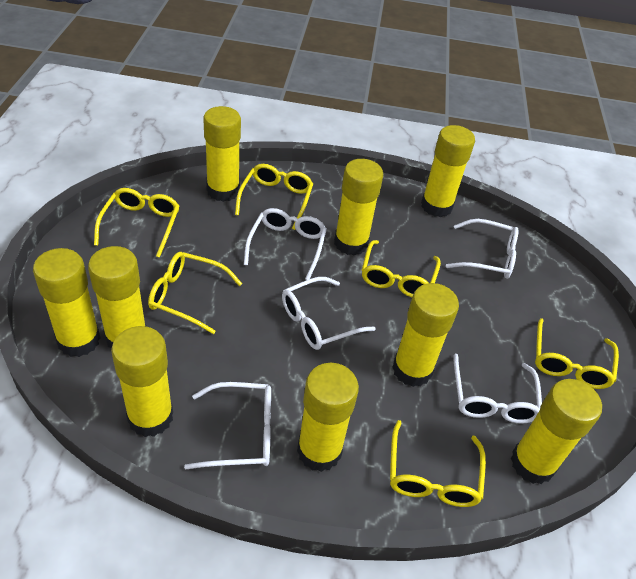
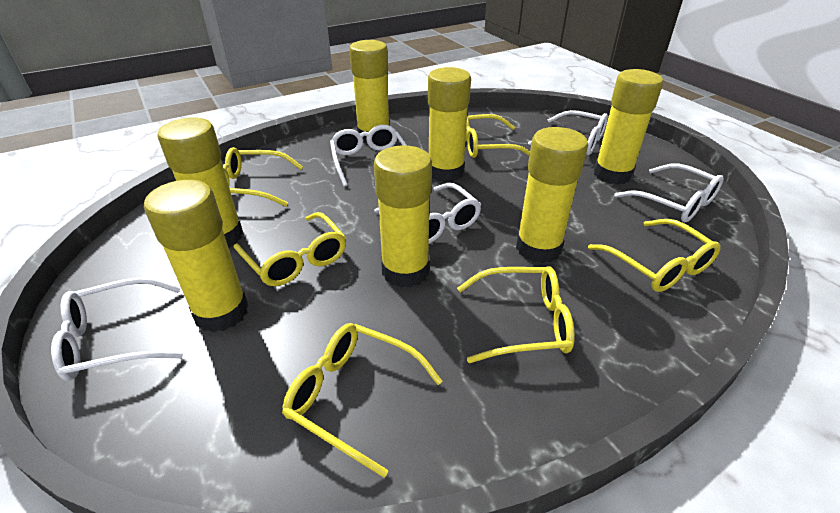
yellow glue stick: [33,248,100,357] [88,246,147,348] [111,326,173,437] [203,106,241,202] [297,363,359,472] [334,159,383,256] [392,283,459,387] [421,125,475,217] [511,379,602,484] = 9 -> [144,180,248,332] [157,117,243,248] [349,40,390,142] [374,145,432,288] [428,67,471,182] [516,127,588,263] [594,69,663,185] = 7

